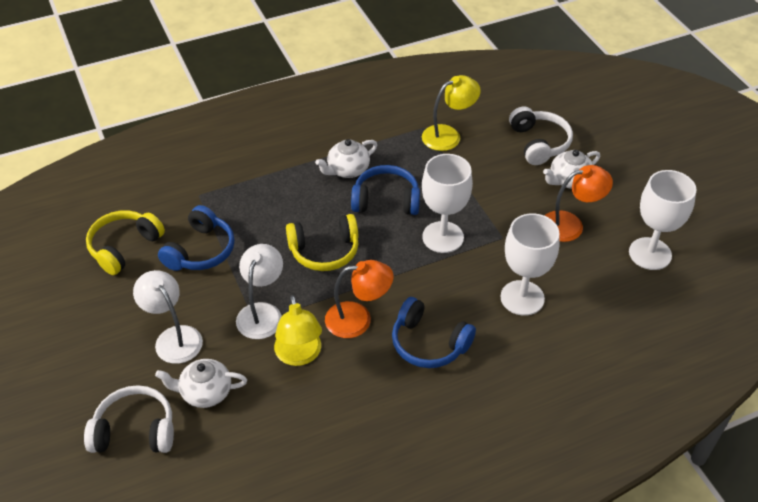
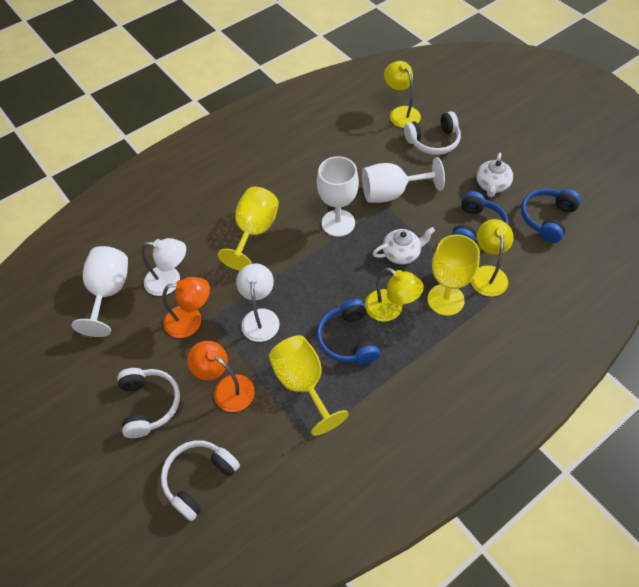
white headphones: [84,385,174,453] [509,106,573,165] = 2 -> [117,368,180,438] [161,440,240,521] [404,111,461,155] = 3
white teapot: [155,359,247,408] [315,139,377,178] [543,150,600,189] = 3 -> [372,227,435,265] [476,153,513,197] = 2
yellow goblet: none = 0 -> [218,186,279,270] [269,335,349,436] [428,234,480,316] = 3
yellow headphones: [86,210,165,275] [286,214,358,271] = 2 -> none = 0
yellow lamp: [274,295,322,366] [422,75,481,151] = 2 -> [365,268,424,322] [384,61,421,128] [471,219,514,297] = 3

